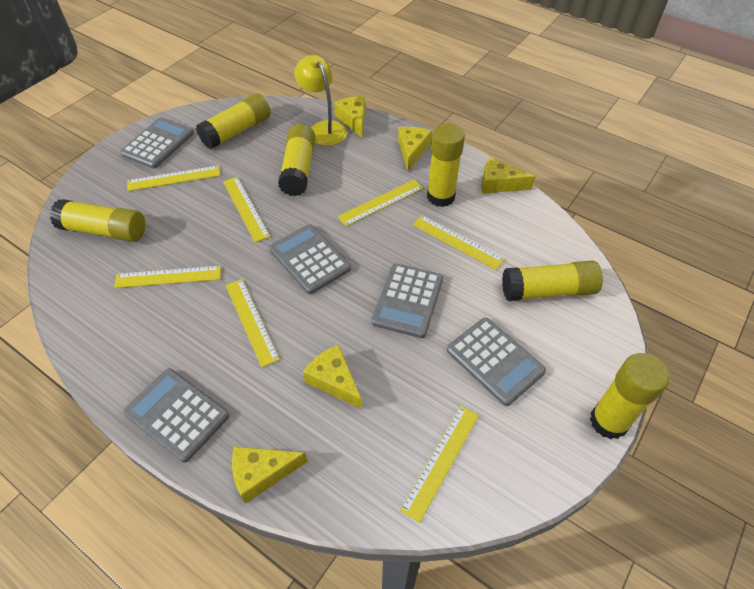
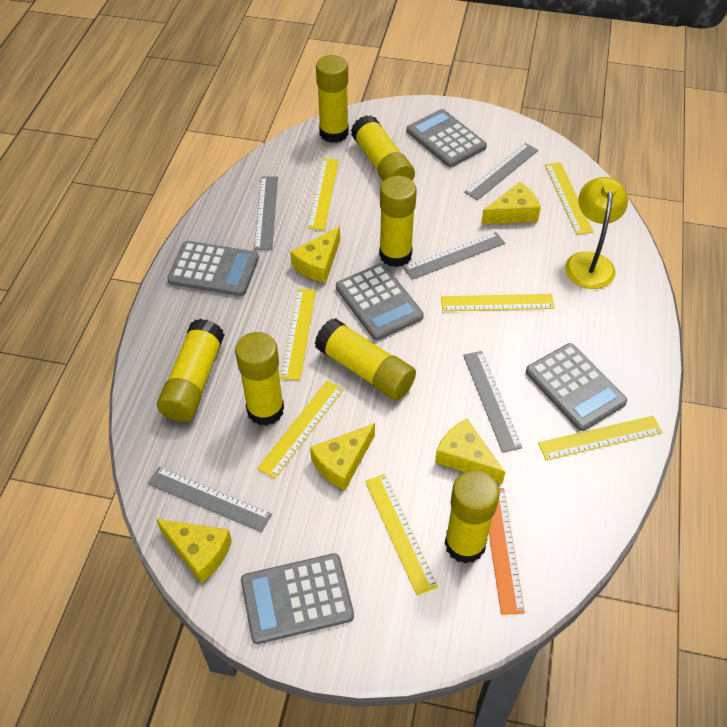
grey ruler: none = 0 -> [148,467,272,532] [254,176,278,250] [403,232,505,280] [463,351,522,453] [464,143,538,200] = 5
orange ruler: none = 0 -> [489,488,525,615] = 1
yellow glue stick: [50,199,145,242] [196,93,271,149] [278,124,316,196] [427,123,465,207] [502,260,603,301] [590,353,670,439] = 6 -> [157,319,224,422] [235,332,284,426] [315,318,416,400] [316,55,348,143] [351,115,415,181] [379,176,417,267] [445,470,500,564] = 7

